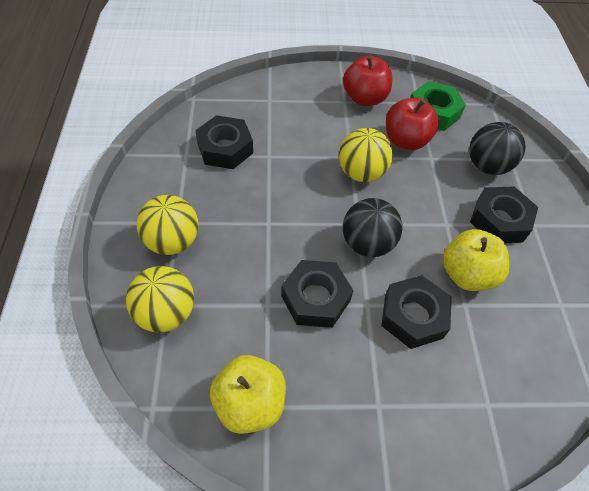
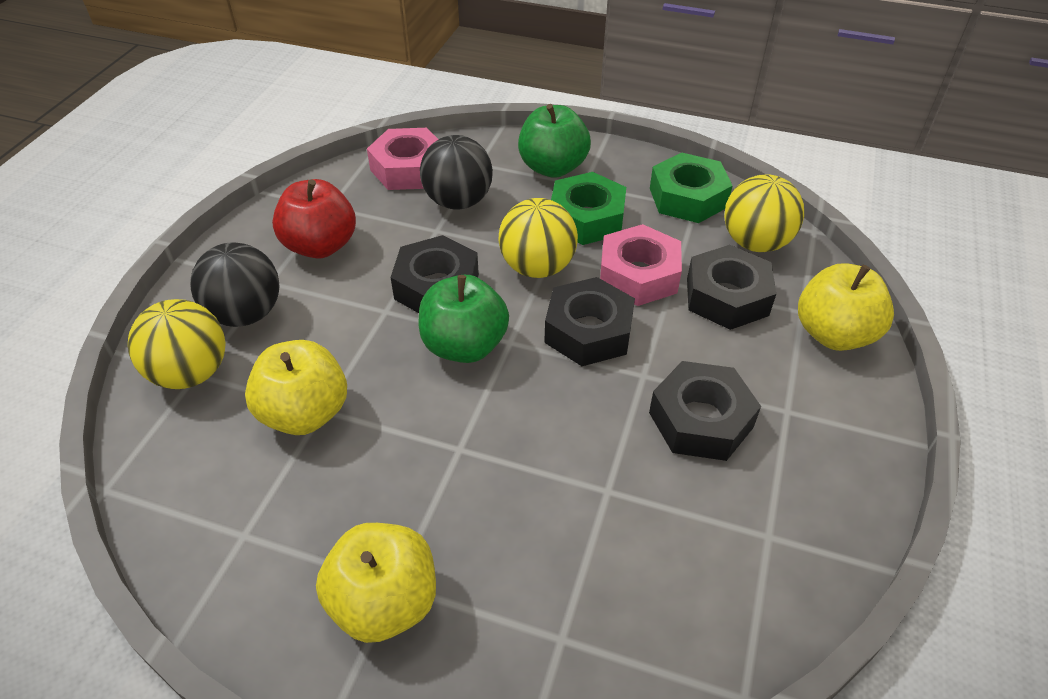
green apple: none = 0 -> [419,275,509,363] [518,104,591,178] = 2
green nut: [411,81,466,131] = 1 -> [551,172,626,245] [650,153,733,223] = 2
pink nut: none = 0 -> [367,128,438,190] [600,224,682,306] = 2
red apple: [343,55,392,106] [386,97,439,150] = 2 -> [272,179,356,259] = 1
yellow apple: [210,355,286,434] [443,229,509,291] = 2 -> [245,340,347,435] [316,523,436,643] [798,263,894,351] = 3

